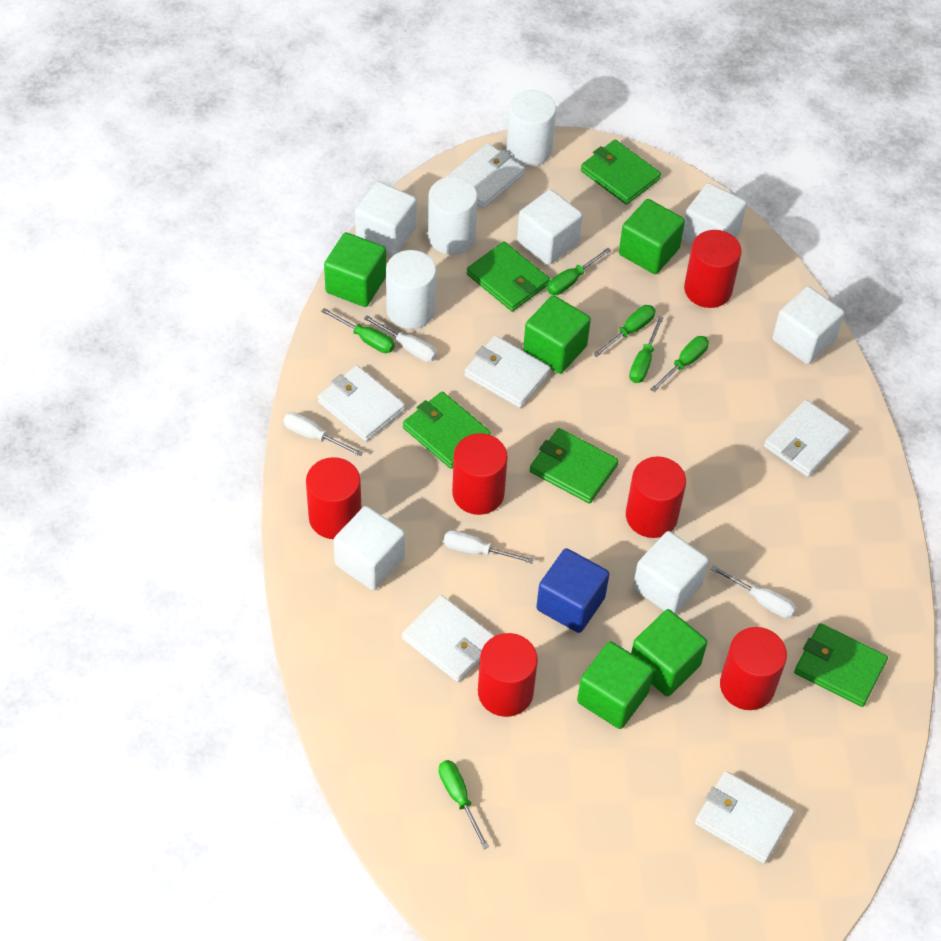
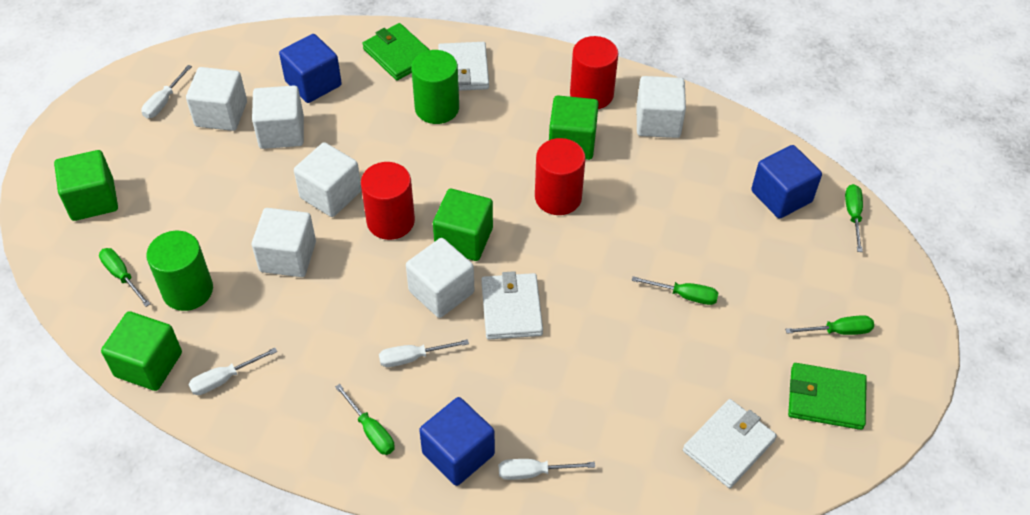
blue cube: [536,548,609,633] = 1 -> [279,34,342,103] [419,397,495,486] [751,145,822,219] = 3
green cube: [324,232,386,307] [523,295,591,374] [577,641,654,729] [619,199,685,274] [631,609,707,696] = 5 -> [54,150,118,221] [101,311,182,391] [433,189,493,261] [549,95,599,160] = 4
green cylinder: none = 0 -> [146,231,213,311] [411,50,459,124] = 2
green screwdriver: [321,308,395,353] [439,760,489,849] [547,248,611,295] [593,305,656,357] [629,316,664,383] [650,336,709,392] = 6 -> [99,248,150,307] [335,384,395,455] [632,276,718,305] [785,315,874,335] [845,184,863,252] = 5
green wallet: [403,391,491,469] [467,241,550,312] [530,428,619,504] [581,140,661,205] [794,623,888,707] = 5 -> [362,23,429,80] [788,363,867,430] = 2
red cylinder: [306,457,361,539] [452,433,508,515] [478,633,538,717] [626,456,686,538] [684,230,741,308] [720,627,787,710] = 6 -> [361,162,415,240] [535,138,586,215] [570,36,618,109] = 3
white cylinder: [386,250,436,329] [428,177,477,255] [507,90,556,166] = 3 -> none = 0
white wallet: [318,365,405,441] [402,595,495,682] [446,143,525,208] [464,336,551,408] [695,771,795,864] [764,400,850,477] = 6 -> [438,42,489,91] [481,271,543,339] [683,399,777,488] = 3

